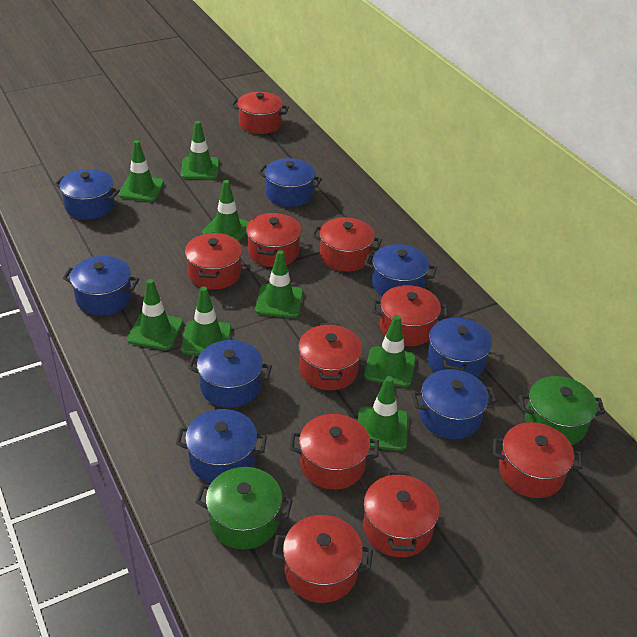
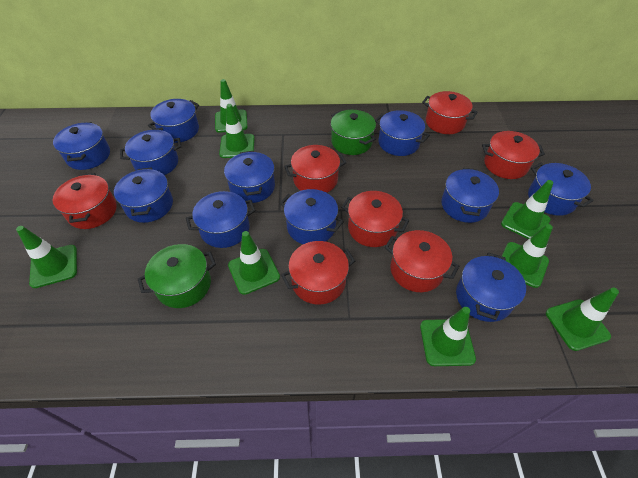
blue pot: [54,169,120,220] [63,256,139,315] [176,409,267,483] [188,340,272,408] [258,158,322,207] [364,244,437,296] [412,369,497,439] [427,316,492,377] = 8 -> [53,122,110,170] [114,167,173,223] [120,130,181,175] [148,99,199,143] [186,191,256,248] [224,151,275,203] [280,189,344,244] [375,110,430,156] [441,168,499,223] [456,253,526,322] [528,163,594,216] = 11
red pot: [185,232,242,290] [231,92,289,134] [246,212,301,267] [272,515,373,603] [290,414,379,490] [298,323,363,390] [312,217,382,272] [363,471,440,557] [373,285,448,346] [493,422,582,498] = 10 -> [53,173,117,229] [281,241,355,305] [284,145,346,193] [341,191,409,247] [385,230,459,292] [422,91,477,134] [482,131,545,179] = 7

